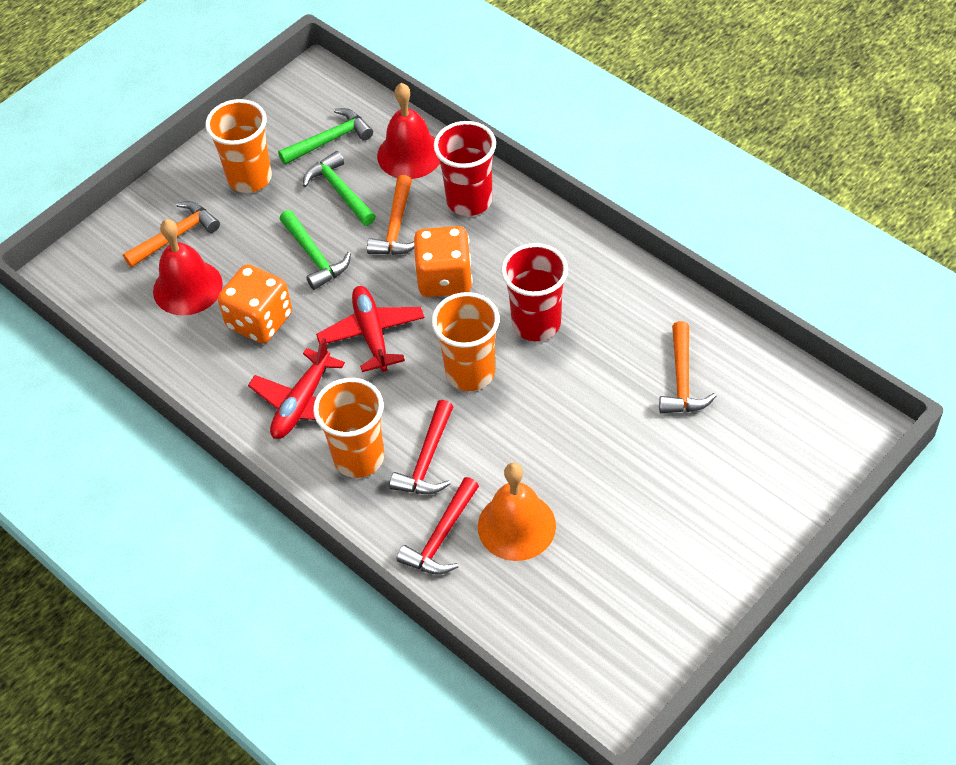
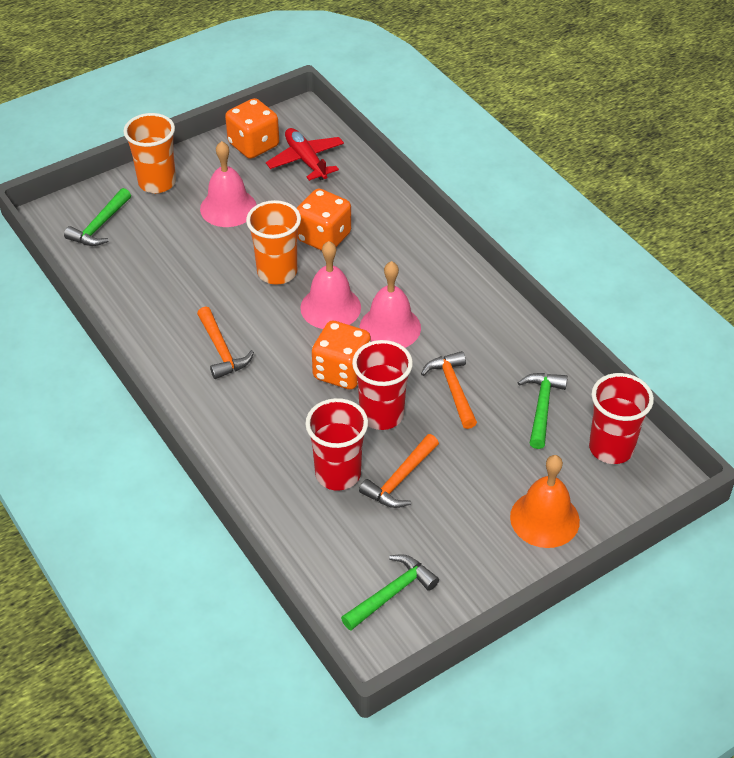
orange cup: [205,99,272,193] [313,378,384,478] [432,292,500,391] = 3 -> [123,113,176,193] [246,200,301,285] = 2
orange dice: [218,264,292,344] [414,226,473,297] = 2 -> [225,98,279,159] [297,189,351,251] [312,321,371,390] = 3
pink bell: none = 0 -> [200,141,257,227] [300,241,361,329] [360,261,421,348] = 3
red bell: [153,219,223,316] [377,83,440,179] = 2 -> none = 0
red cup: [434,121,496,216] [501,243,568,341] = 2 -> [305,398,368,491] [352,340,413,430] [589,373,654,464] = 3
red hammer: [389,400,453,494] [396,477,479,575] = 2 -> none = 0
red plane: [248,338,345,439] [316,286,424,372] = 2 -> [266,128,344,181] = 1

